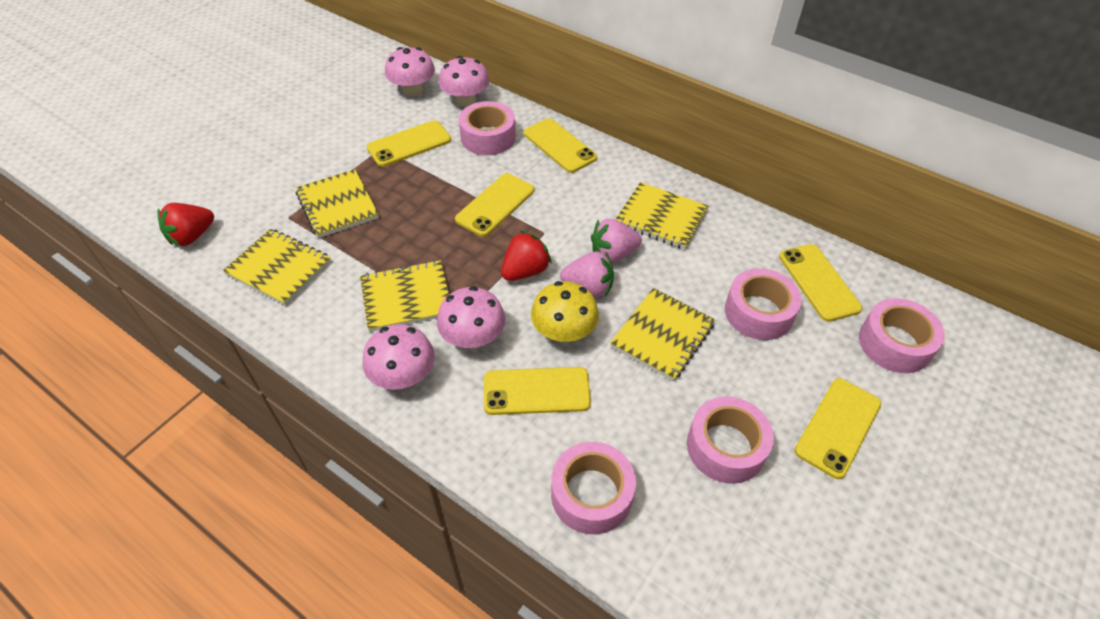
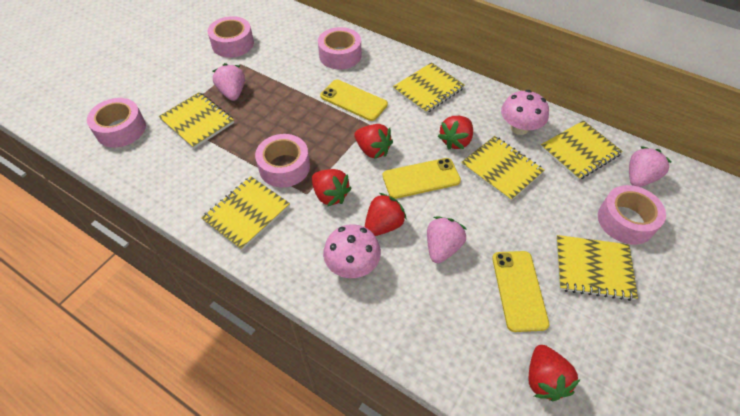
pink mushroom: [362,324,435,390] [385,47,435,96] [437,286,505,349] [439,56,490,107] = 4 -> [323,224,381,278] [501,90,549,135] = 2
pink strawberry: [560,251,614,298] [591,219,642,263] = 2 -> [213,63,245,101] [427,216,467,263] [629,146,672,187] = 3
red strawberry: [157,203,214,246] [501,231,552,281] = 2 -> [312,169,352,207] [354,124,393,159] [365,193,407,236] [438,116,473,150] [528,345,580,401] = 5
yellow mushroom: [531,281,599,343] = 1 -> none = 0
yellow notebook: [223,229,331,306] [296,169,379,238] [360,260,449,332] [610,288,715,381] [615,182,709,249] = 5 -> [159,92,234,149] [201,176,290,250] [393,62,465,114] [461,136,544,201] [540,120,623,180] [556,235,638,301] = 6
yellow phone: [367,120,451,167] [455,173,534,237] [484,367,591,415] [524,118,597,173] [779,244,862,322] [794,378,881,479] = 6 -> [320,80,388,121] [383,158,461,199] [492,251,549,332] = 3

